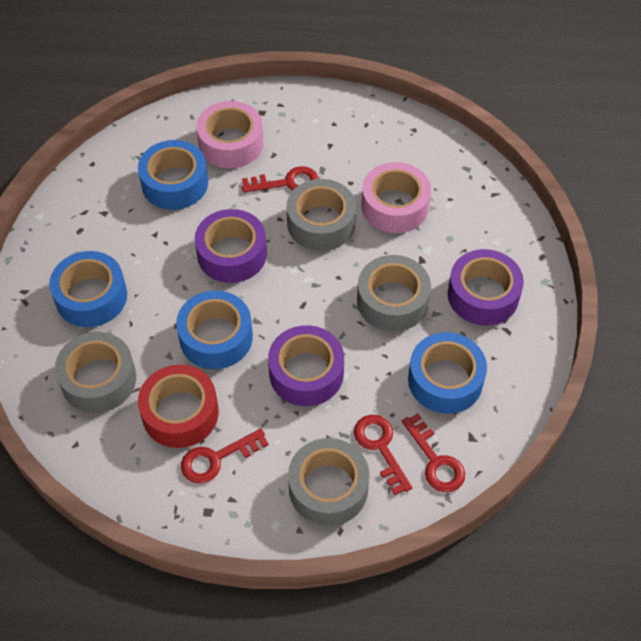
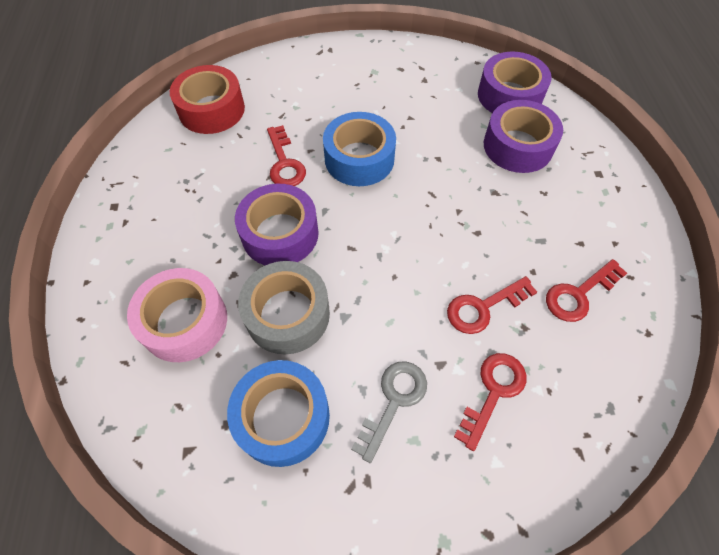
blue tape: [49,251,127,327] [138,140,208,210] [176,291,253,369] [408,332,487,414] = 4 -> [227,360,330,467] [323,112,396,186] = 2
grey key: none = 0 -> [351,361,427,463] = 1
grey tape: [55,332,136,413] [286,179,356,251] [288,438,370,526] [357,255,431,332] = 4 -> [238,261,330,355] = 1
pink tape: [196,101,264,168] [361,162,431,233] = 2 -> [127,268,227,362] = 1

